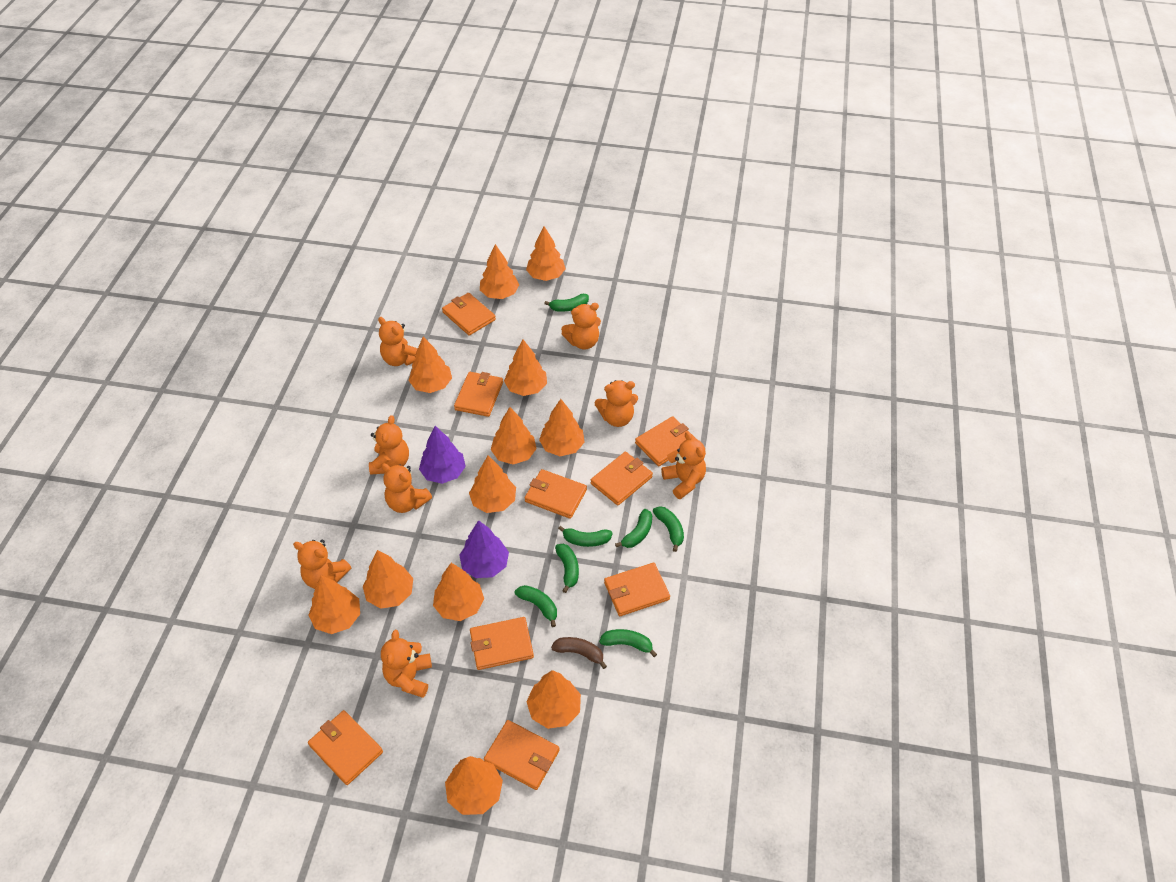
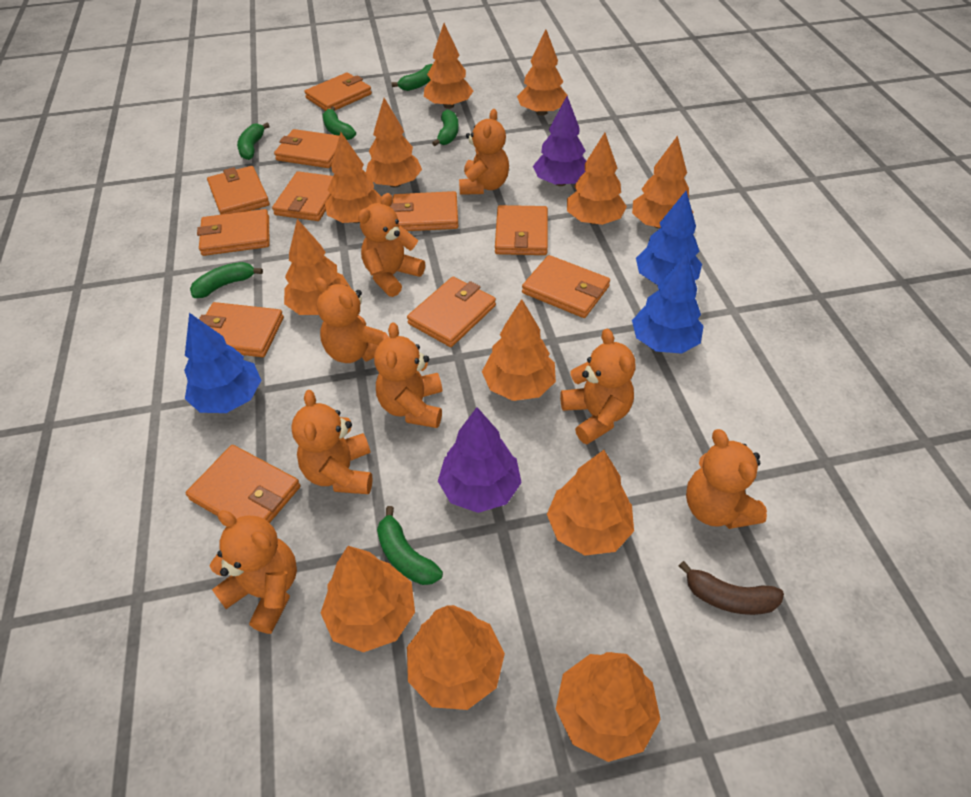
blue tree: none = 0 -> [184,313,261,413] [632,254,704,354] [636,191,702,285] = 3
green banana: [515,585,557,627] [544,294,589,312] [555,544,579,593] [558,526,613,547] [599,629,657,657] [615,509,652,548] [653,506,684,552] = 7 -> [190,262,263,298] [237,123,270,160] [323,107,356,140] [377,506,443,585] [391,64,433,91] [432,110,459,146] = 6
orange wallet: [308,710,383,785] [442,293,496,336] [454,372,503,417] [470,617,534,670] [484,720,560,790] [525,469,587,519] [591,452,653,505] [604,563,670,616] [635,416,696,466] = 9 -> [186,445,301,523] [197,209,269,256] [199,302,284,357] [207,166,270,215] [272,171,333,221] [274,129,345,168] [304,73,372,111] [390,191,458,231] [407,276,496,347] [495,205,548,255] [522,255,610,318] = 11

